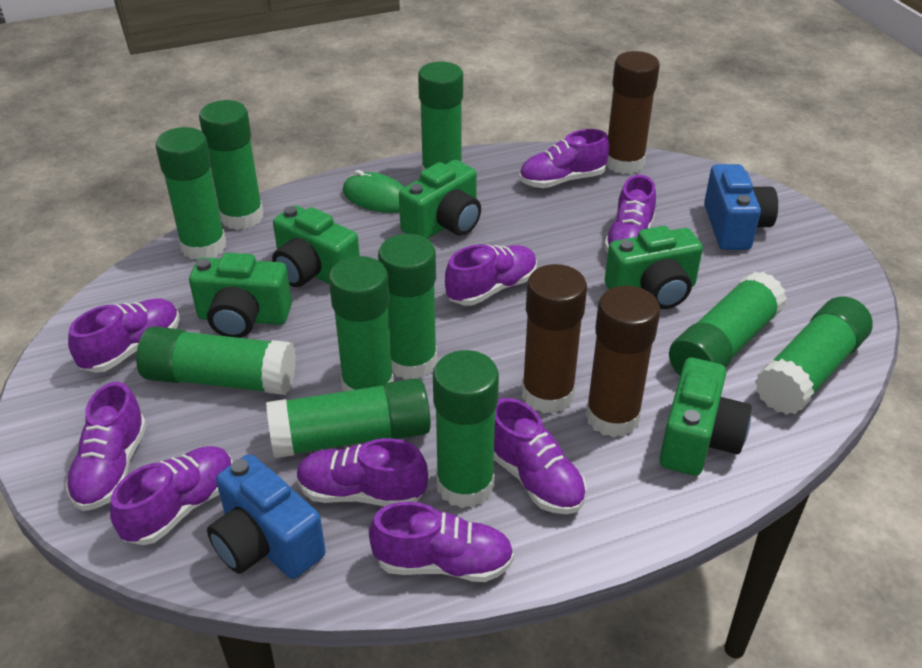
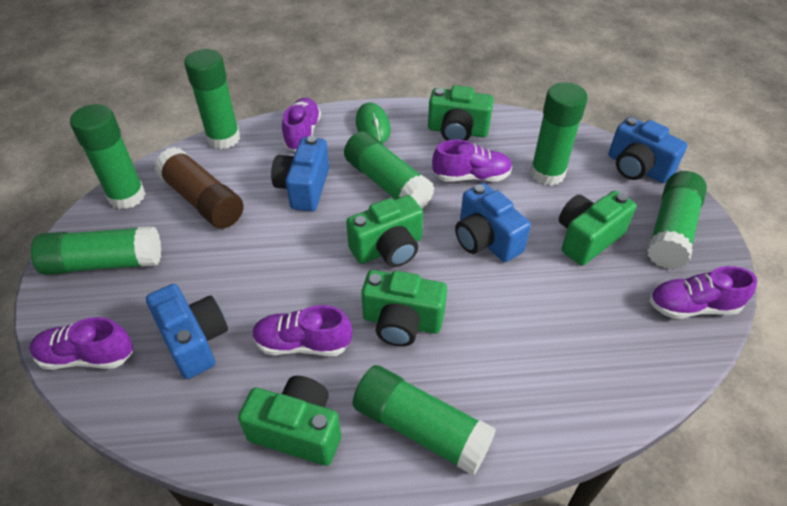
blue camera: [207,454,326,579] [704,164,778,250] = 2 -> [146,284,228,379] [271,136,329,211] [455,183,531,262] [608,117,687,183] = 4
brown glue stick: [522,264,587,414] [585,285,660,437] [606,51,660,174] = 3 -> [154,147,243,229] = 1
green glue stick: [136,326,296,395] [156,127,226,260] [199,100,263,230] [266,378,431,458] [329,256,394,392] [378,234,437,380] [418,62,463,171] [433,350,499,508] [669,272,787,376] [755,297,873,415] = 10 -> [31,226,161,275] [70,104,146,209] [184,49,240,149] [344,131,435,209] [353,365,496,476] [530,82,588,186] [647,171,707,269] = 7
purple shoe: [65,382,147,511] [68,298,180,373] [110,446,233,545] [297,438,428,506] [369,502,514,582] [445,244,537,305] [494,398,587,514] [519,129,610,188] [604,175,656,253] = 9 -> [29,317,133,370] [252,305,352,356] [282,98,321,152] [432,140,512,181] [649,266,757,319] = 5

